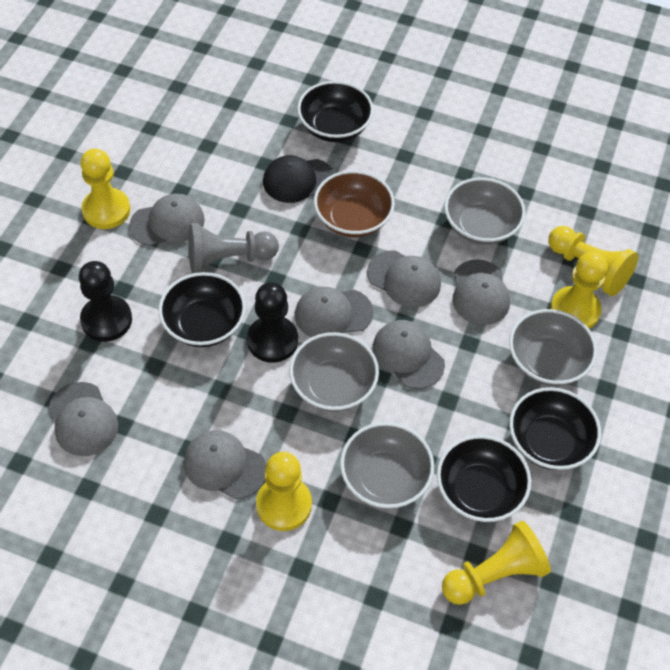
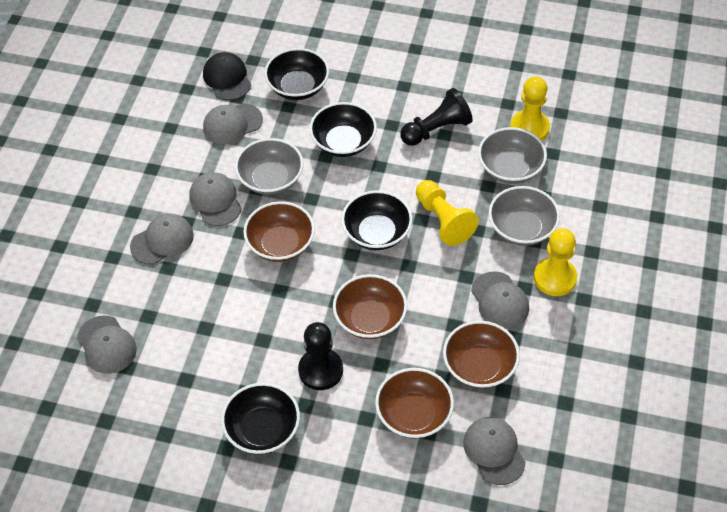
brown bowl: [314,170,395,237] = 1 -> [243,201,315,262] [333,274,407,339] [375,368,454,439] [443,321,520,389] = 4
grey bowl: [289,332,379,411] [340,422,434,508] [444,178,525,245] [509,309,597,386] = 4 -> [235,138,303,195] [478,127,547,184] [489,186,560,246] = 3
grey cap: [49,382,118,456] [129,194,205,246] [184,430,266,499] [295,287,373,337] [367,250,441,307] [372,320,445,389] [453,259,510,325] = 7 -> [77,316,137,374] [130,214,194,265] [189,172,242,226] [203,103,263,145] [463,417,526,485] [471,272,529,329] = 6
grey pawn: [188,223,279,273] = 1 -> none = 0
yellow pawn: [80,148,130,229] [256,452,312,531] [442,521,551,605] [548,226,638,296] [550,252,608,329] = 5 -> [416,180,479,246] [510,76,550,141] [534,228,577,296] = 3

